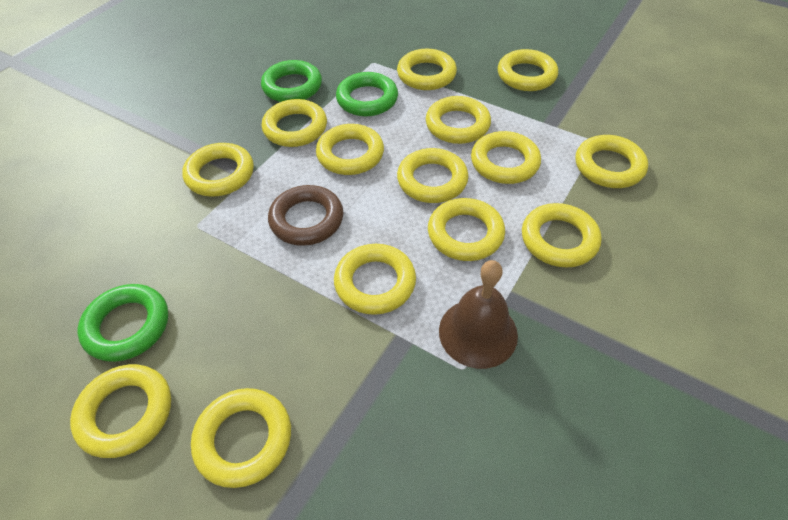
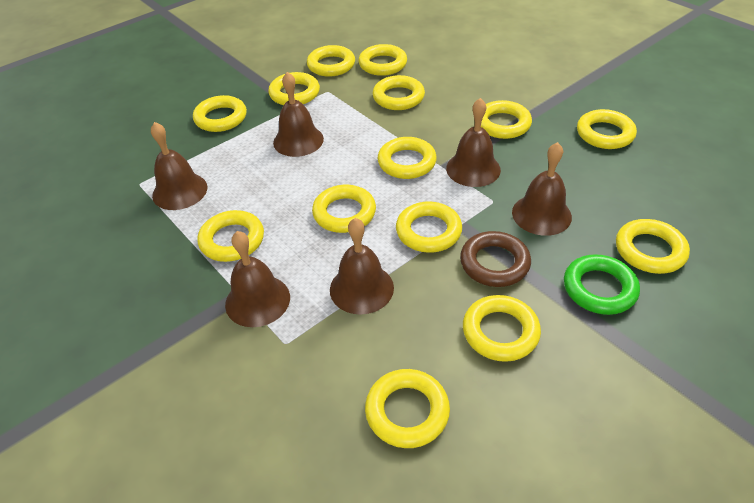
brown bell: [439,260,518,369] = 1 -> [151,122,207,210] [225,231,290,327] [273,72,324,157] [330,218,394,315] [446,98,501,187] [512,142,572,236] = 6
green ring: [78,284,168,362] [261,60,322,102] [336,72,398,116] = 3 -> [564,254,640,315] = 1

